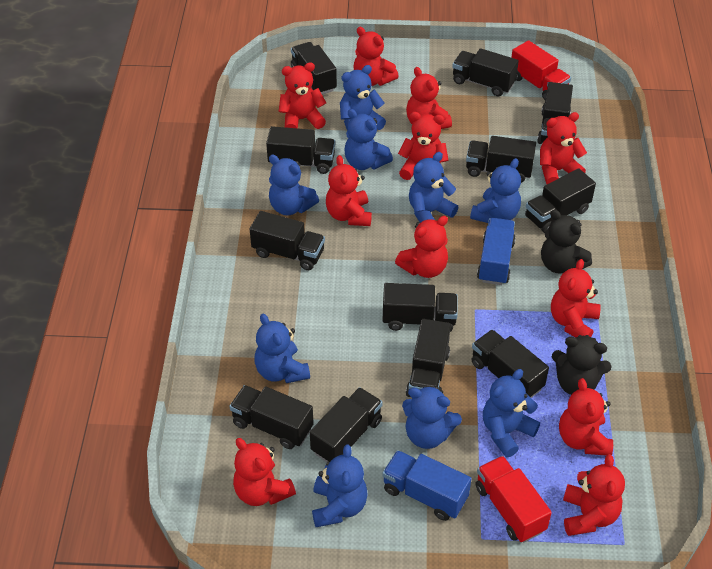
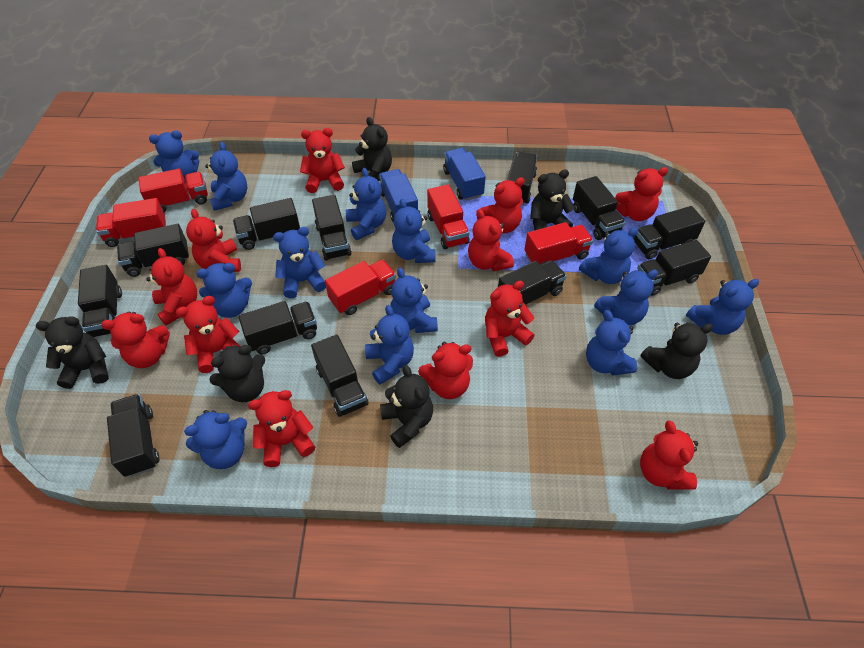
black teddy bear: [541,209,592,273] [552,335,612,395] = 2 -> [36,316,109,389] [209,345,265,402] [352,117,392,181] [380,365,433,448] [530,169,575,230] [640,322,713,379] = 6
blue teddy bear: [255,314,310,383] [269,155,319,216] [312,445,368,527] [340,65,386,131] [344,109,393,170] [402,386,462,449] [409,152,459,223] [470,158,521,223] [483,369,540,457] = 9 -> [149,130,199,181] [184,410,247,469] [196,263,252,318] [205,142,248,211] [273,227,326,298] [346,168,387,240] [365,305,414,385] [390,267,438,333] [392,199,436,263] [579,227,638,284] [586,310,637,376] [594,270,658,326] [686,279,759,335] = 13
red teddy bear: [233,438,296,506] [279,62,326,129] [326,155,372,226] [353,27,399,86] [395,216,448,278] [398,112,449,180] [406,67,452,129] [540,112,587,184] [551,259,601,338] [559,378,613,455] [563,454,625,536] = 11 -> [101,312,170,368] [146,248,198,325] [176,296,241,373] [186,209,241,272] [248,390,315,467] [300,128,345,193] [418,342,473,399] [468,209,514,271] [477,177,525,233] [485,281,534,357] [615,167,668,221] [640,421,698,490] = 12
red truck: [476,456,552,543] [511,40,571,100] = 2 -> [96,198,166,247] [139,168,208,212] [325,260,396,315] [427,184,470,249] [524,222,593,265] = 5

